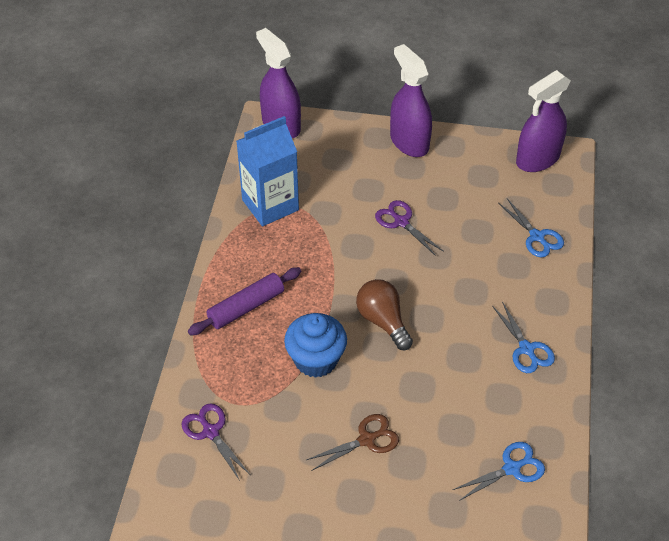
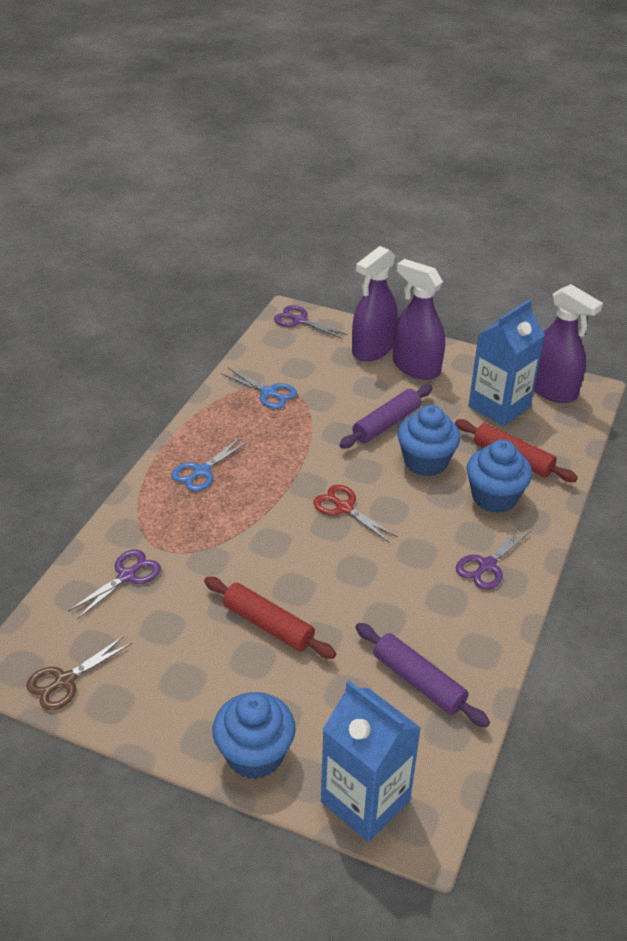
blue carton: [237,116,299,226] = 1 -> [321,680,421,842] [468,299,545,426] = 2
blue cupcake: [284,313,347,378] = 1 -> [213,692,296,779] [397,405,461,476] [466,440,532,513] = 3
blue scissors: [452,442,545,501] [492,301,555,373] [498,198,564,257] = 3 -> [171,438,249,492] [221,368,297,409] = 2
brown light bulb: [356,279,413,350] = 1 -> none = 0
purple rolling pin: [188,267,301,336] = 1 -> [339,385,432,449] [355,623,490,728] = 2
purple scissors: [182,403,250,481] [375,200,444,256] = 2 -> [68,549,161,619] [274,305,348,339] [456,526,531,590] = 3
red rolling pin: none = 0 -> [204,577,336,659] [455,419,578,482] = 2
red scissors: none = 0 -> [313,485,398,542] = 1

